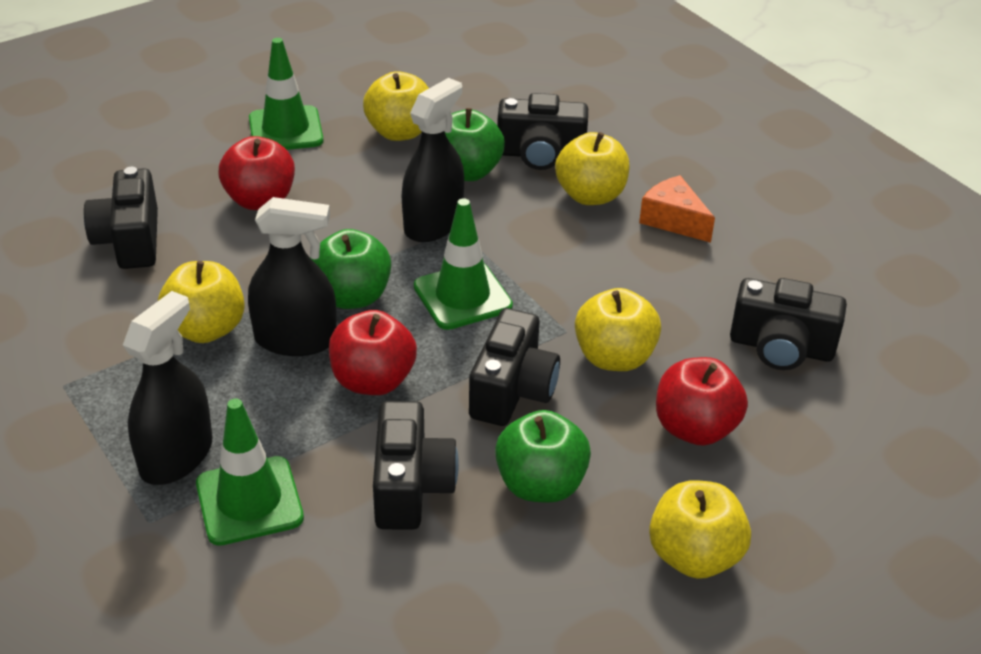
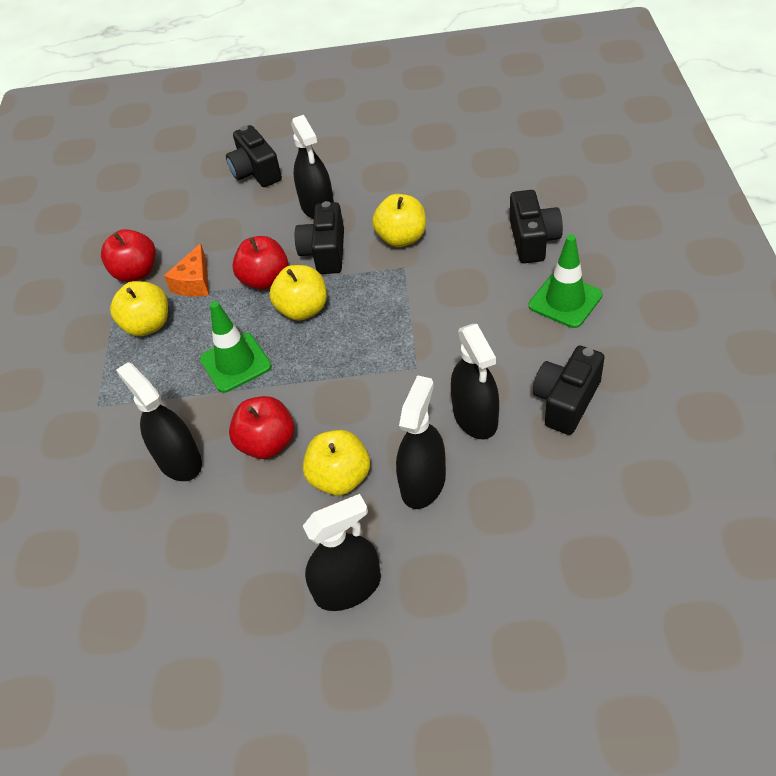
black camera: [84,167,158,269] [373,401,459,530] [469,308,560,426] [497,93,588,170] [730,278,847,370] = 5 -> [226,125,282,187] [295,201,344,274] [510,190,563,263] [533,346,605,435] = 4
black spray bottle: [123,291,213,485] [248,197,337,356] [402,78,464,242] = 3 -> [116,362,202,481] [291,115,334,219] [303,494,381,611] [396,375,446,509] [451,324,499,439] = 5
green apple: [311,229,391,309] [445,108,505,181] [495,410,591,503] = 3 -> none = 0
green traffic cone: [196,398,304,546] [249,38,323,150] [414,198,513,330] = 3 -> [200,301,272,393] [529,235,603,328] = 2
yellow apple: [158,261,245,343] [363,71,429,141] [555,132,630,205] [575,288,661,371] [649,480,751,579] = 5 -> [110,281,168,336] [269,265,327,321] [303,430,370,496] [372,194,426,247] = 4

